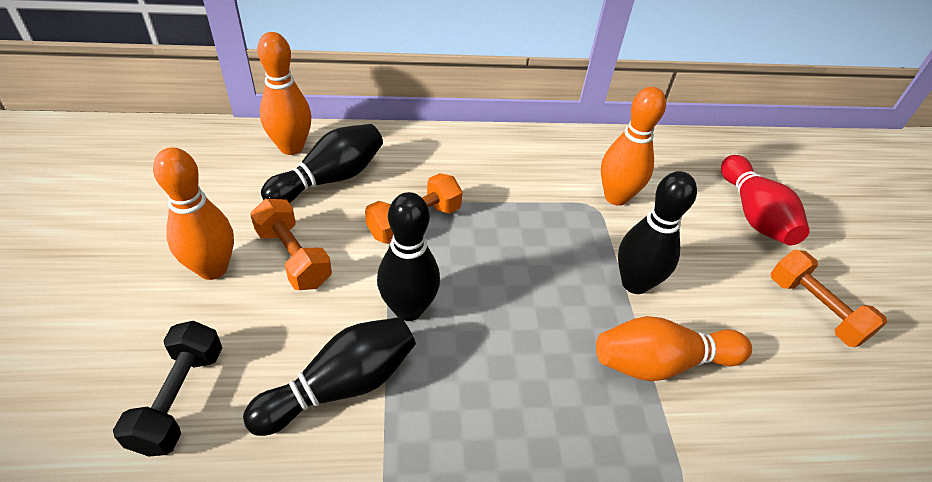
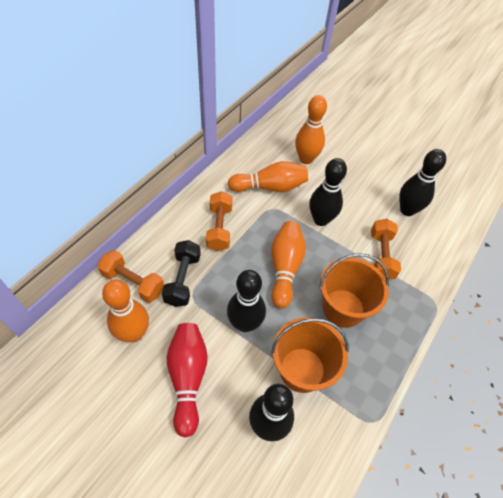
orange bucket: none = 0 -> [271,317,348,393] [319,253,389,328] = 2

